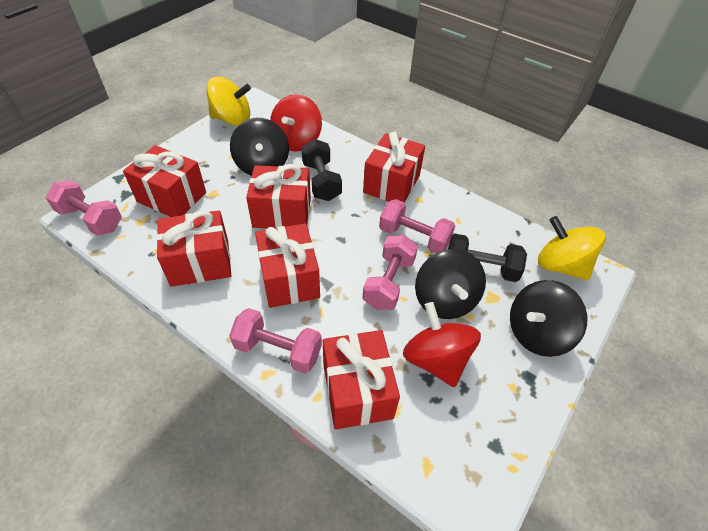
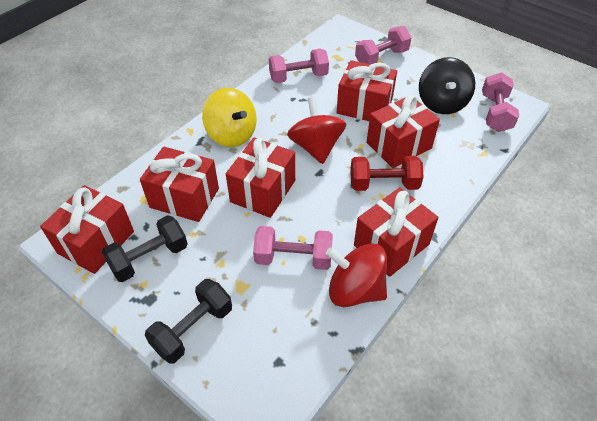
black spinning top: [230,118,289,176] [415,249,486,319] [510,280,587,357] = 3 -> [419,57,475,114] = 1
red dumbbell: none = 0 -> [350,156,423,191] = 1
yellow spinning top: [207,76,251,126] [538,216,606,280] = 2 -> [202,88,257,147] = 1

